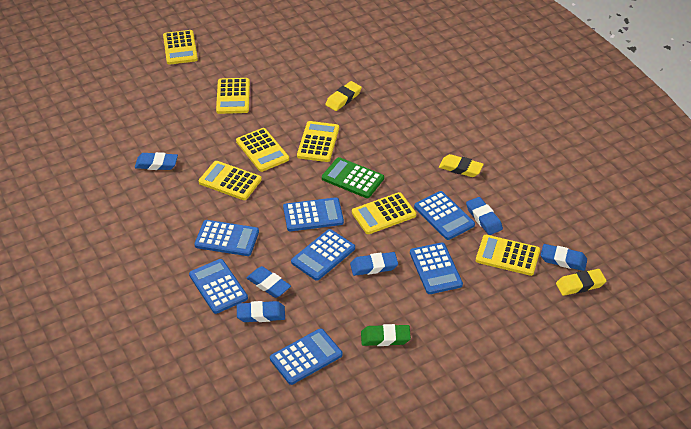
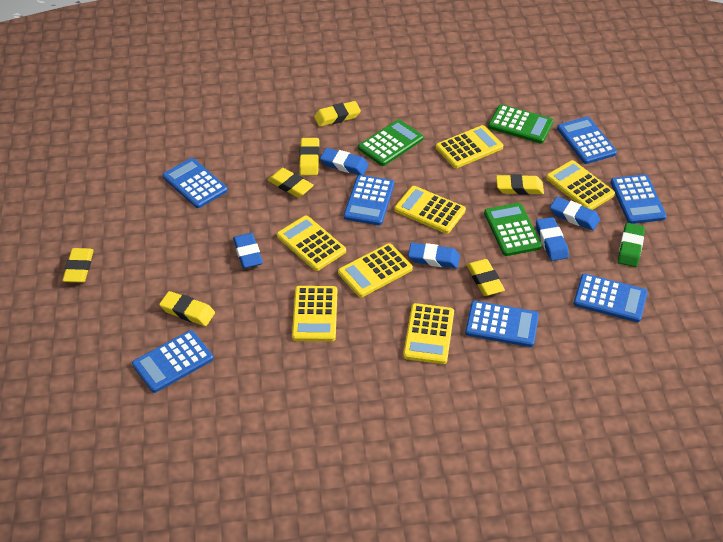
blue eraser: [135,152,178,170] [237,301,285,322] [247,266,291,298] [350,252,398,276] [466,197,503,235] [541,244,587,271] = 6 -> [233,233,263,268] [320,148,369,175] [408,243,460,268] [536,217,569,261] [550,197,600,231] = 5
green calculator: [322,157,384,198] = 1 -> [358,120,423,166] [484,203,542,256] [488,104,554,143] = 3
yellow eraser: [325,81,362,111] [439,154,484,177] [556,269,607,296] = 3 -> [63,248,94,283] [159,291,215,326] [268,168,314,198] [299,138,319,175] [314,101,361,127] [467,259,505,296] [496,174,544,195] = 7

